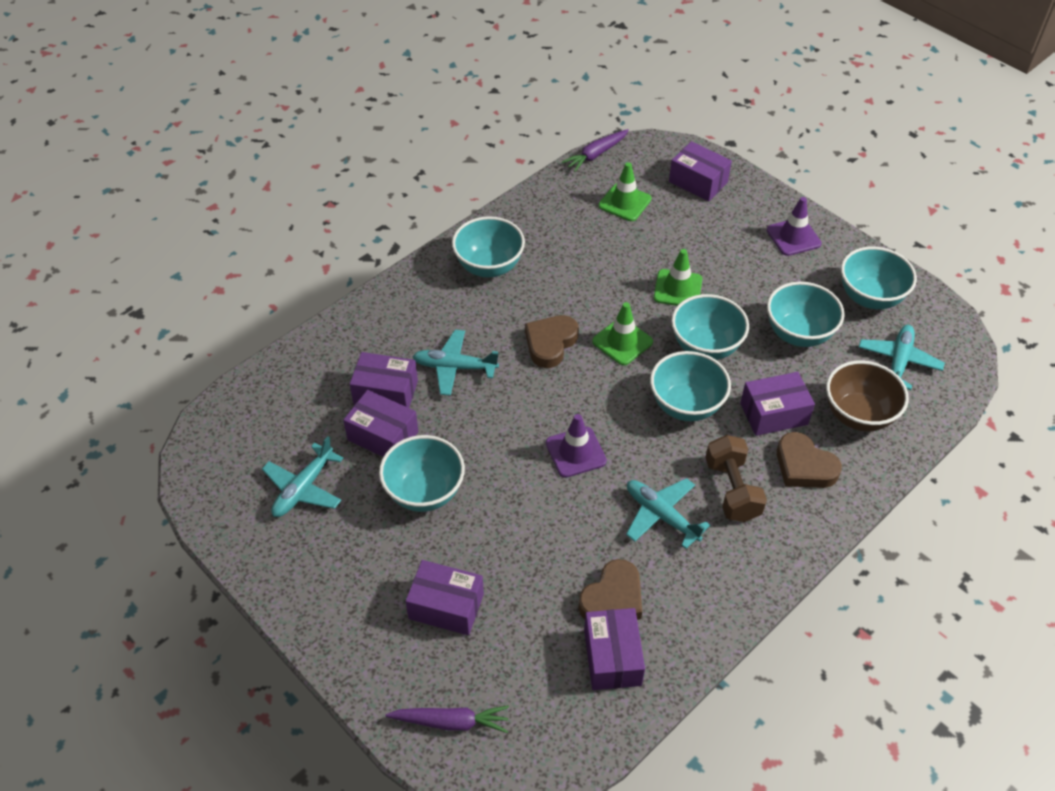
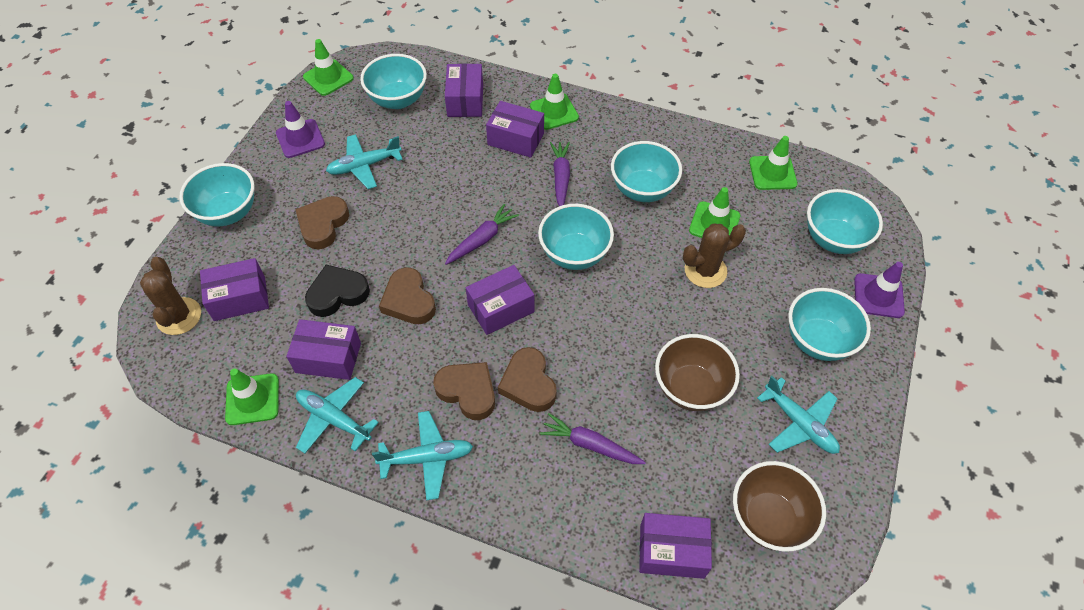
black heart: none = 0 -> [305,265,370,317] = 1
brown bowl: [826,360,909,432] = 1 -> [655,334,740,411] [733,461,826,552] = 2
brown cactus: none = 0 -> [140,257,201,335] [683,224,746,288] = 2
brown dumbbell: [705,435,767,522] = 1 -> none = 0
brown heart: [525,315,579,368] [578,559,642,620] [777,432,842,488] = 3 -> [295,196,349,249] [379,267,436,324] [433,362,495,420] [498,347,557,412] = 4
green traffic cone: [592,302,653,365] [599,162,652,221] [654,249,702,306] = 3 -> [225,368,279,425] [303,39,354,96] [530,74,579,130] [689,187,740,238] [749,136,797,190] = 5
purple carrot: [386,705,509,733] [562,129,629,172] = 2 -> [445,204,519,265] [539,413,646,464] [550,142,570,206] = 3

